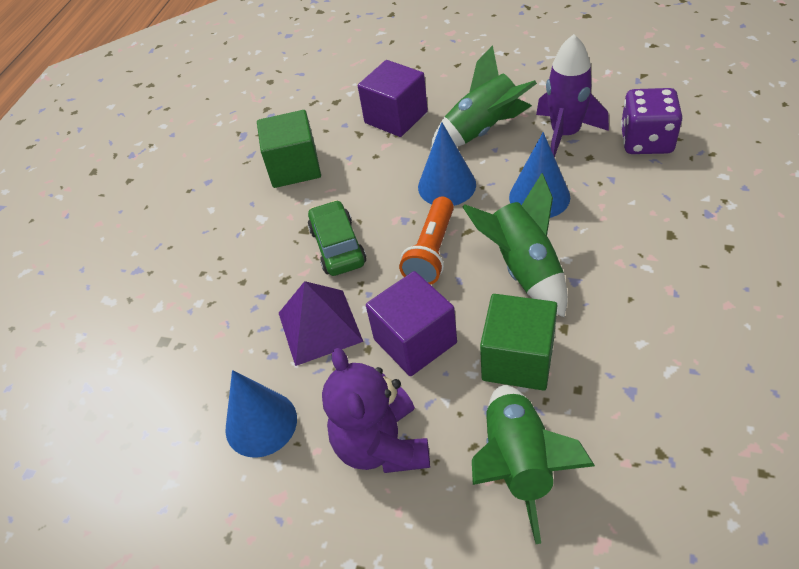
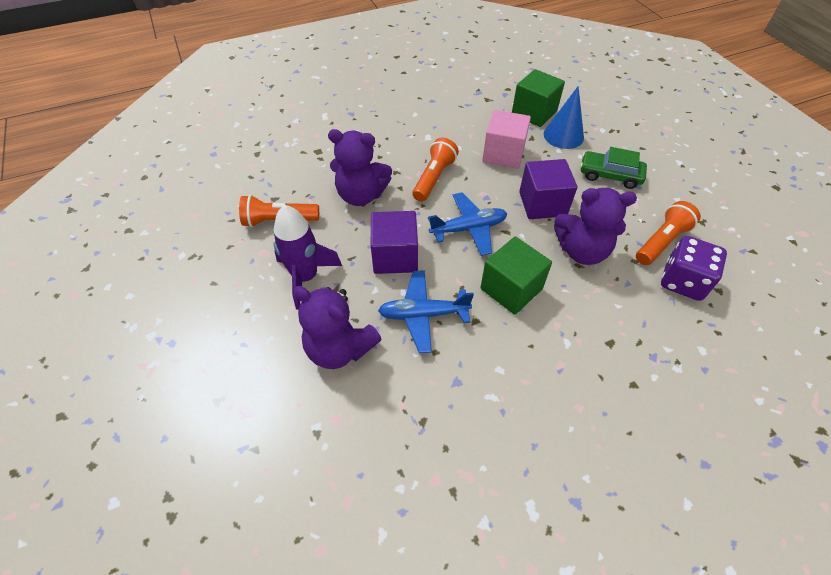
blue cone: [225,370,297,458] [418,122,476,206] [509,132,570,218] = 3 -> [544,86,584,149] = 1
blue plane: none = 0 -> [378,270,474,353] [428,192,507,256] = 2
green rocket: [430,45,537,151] [462,173,568,317] [472,385,595,544] = 3 -> none = 0
orange flashlight: [399,197,454,285] = 1 -> [239,195,319,227] [412,138,459,202] [636,201,701,265] = 3
pink cube: none = 0 -> [482,110,531,169] = 1
purple pyramid: [279,281,363,366] = 1 -> none = 0
purple teddy bear: [322,348,430,473] = 1 -> [293,286,382,369] [328,129,392,206] [554,188,637,265] = 3

